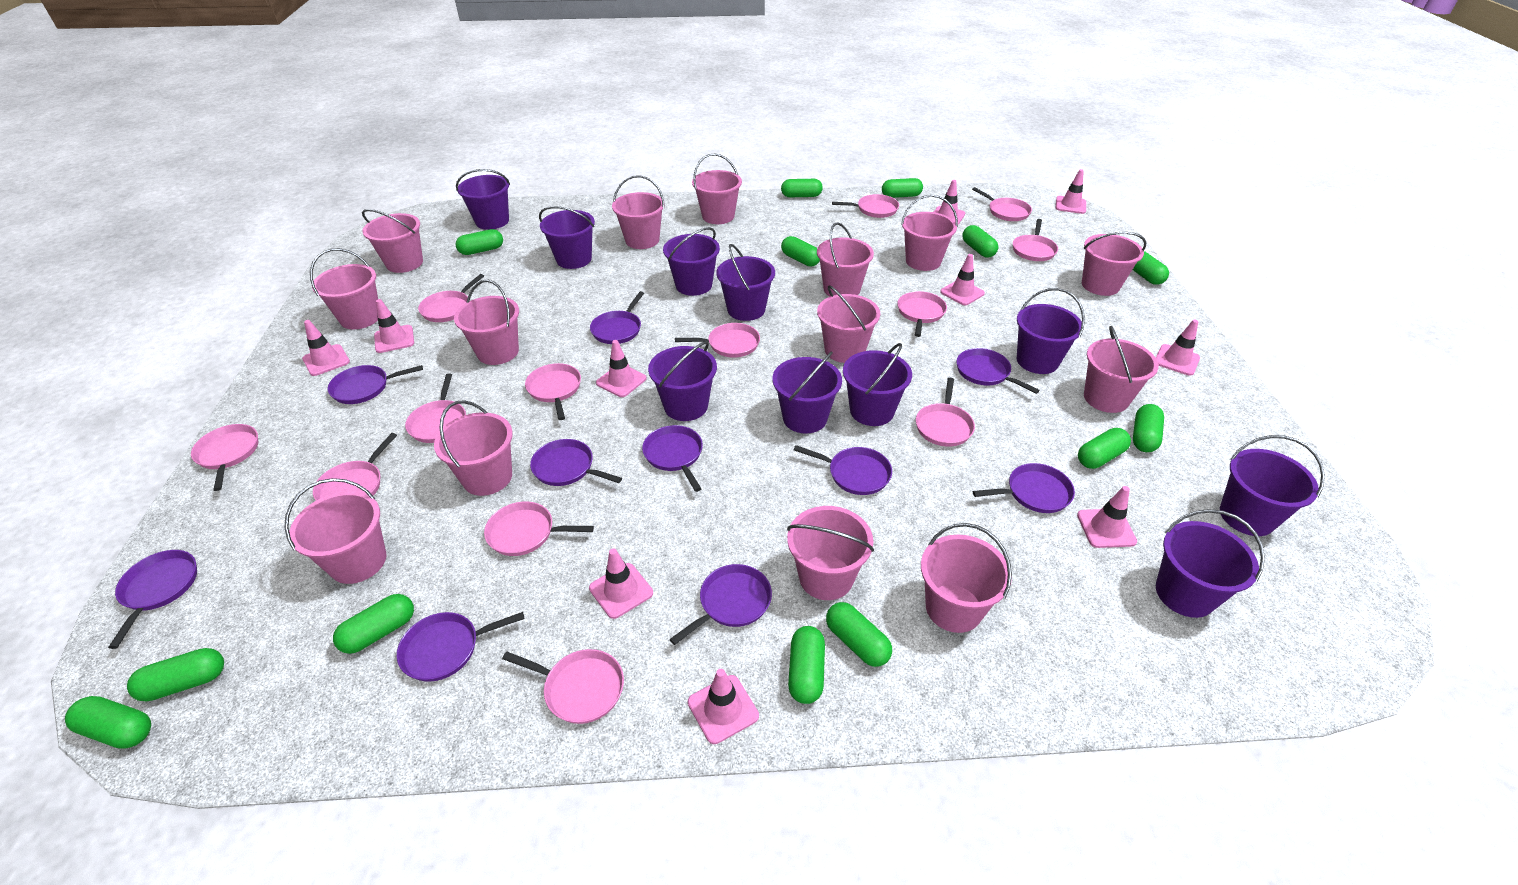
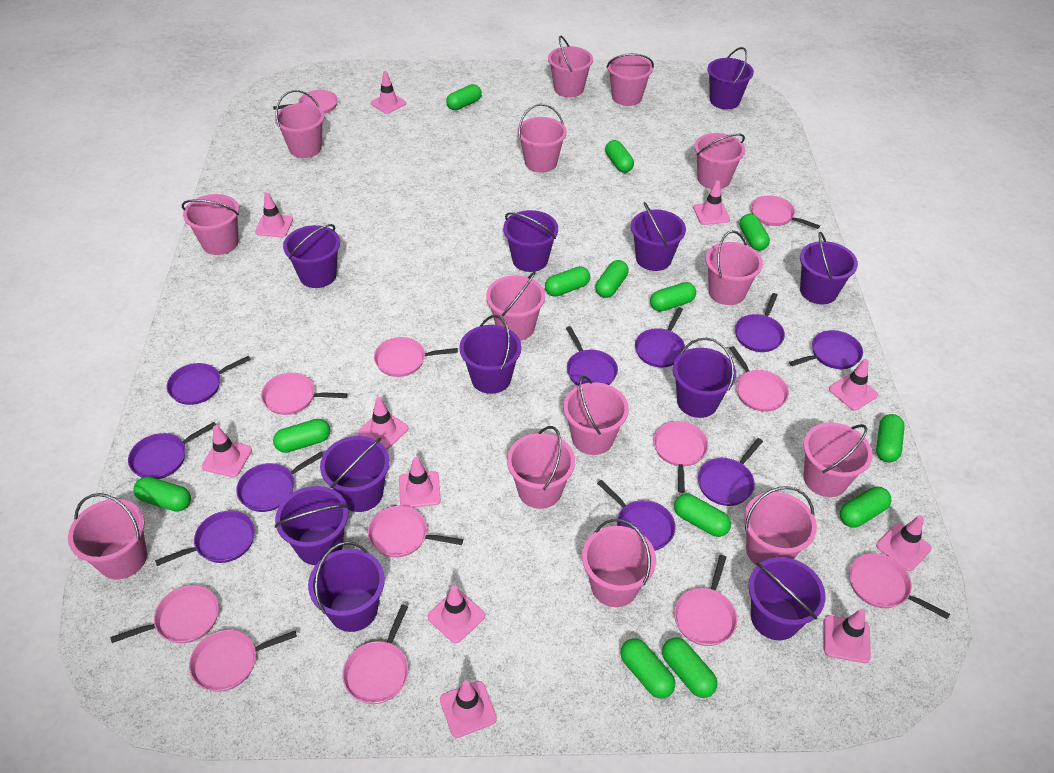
pink pan: [191,424,258,491] [313,433,397,500] [405,374,466,443] [418,274,484,322] [484,502,594,556] [502,649,624,724] [525,363,581,420] [675,323,760,358] [832,194,899,218] [897,291,947,337] [916,378,975,447] [972,187,1032,221] [1013,219,1058,261] = 13 -> [110,585,219,643] [189,630,297,692] [261,373,347,415] [273,90,338,114] [342,604,409,704] [368,506,463,557] [374,337,458,377] [654,421,708,493] [674,555,737,646] [729,346,789,412] [751,195,820,229] [849,553,950,619] = 12
pink traffic cone: [302,320,350,376] [374,299,414,353] [589,548,653,619] [596,340,647,397] [688,669,759,744] [934,180,965,224] [940,254,985,305] [1056,169,1086,214] [1077,486,1137,548] [1156,320,1200,376] = 10 -> [202,425,252,477] [255,192,293,237] [358,397,408,450] [371,71,406,114] [399,457,441,508] [427,585,485,643] [440,680,497,738] [693,180,730,225] [824,609,871,663] [829,359,878,410] [876,515,932,571] = 11
purple bucket: [456,169,510,230] [539,206,595,269] [648,341,717,421] [663,227,720,296] [716,244,775,321] [772,351,842,433] [843,343,912,426] [1017,288,1085,374] [1156,509,1265,618] [1220,435,1325,536] = 10 -> [275,486,349,565] [283,224,340,288] [308,542,385,632] [320,436,390,512] [459,315,522,394] [503,210,558,272] [631,202,686,271] [673,338,736,418] [707,47,754,109] [748,557,826,640] [800,232,858,304] = 11

